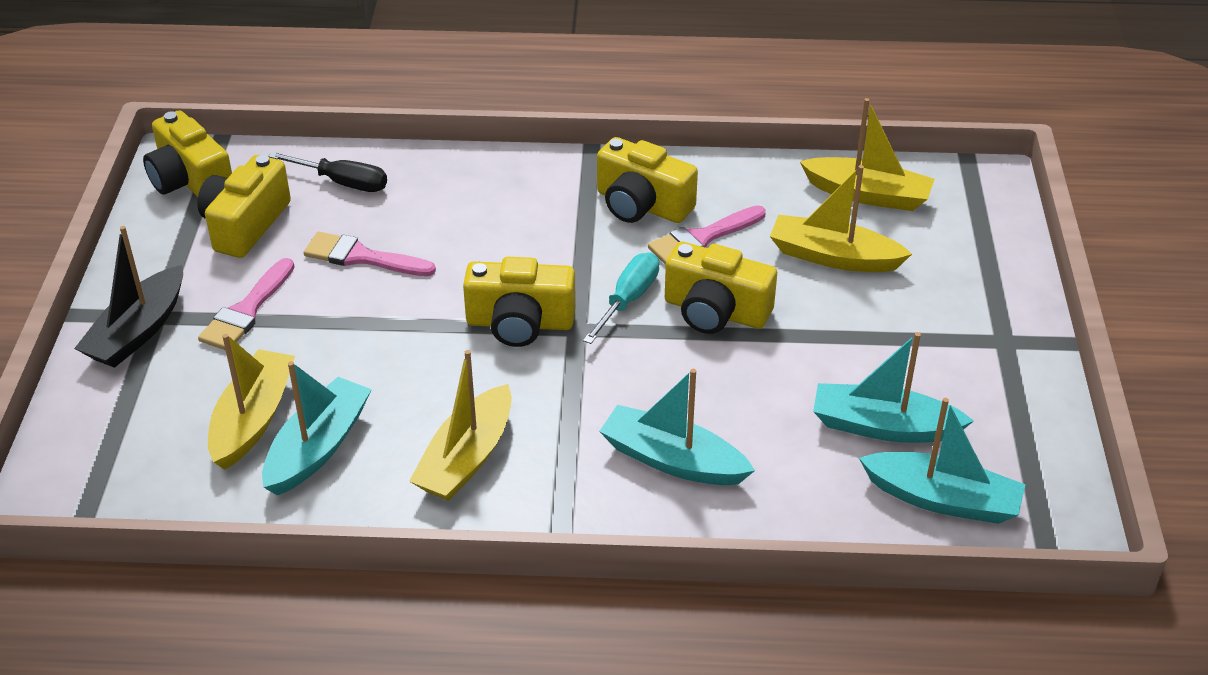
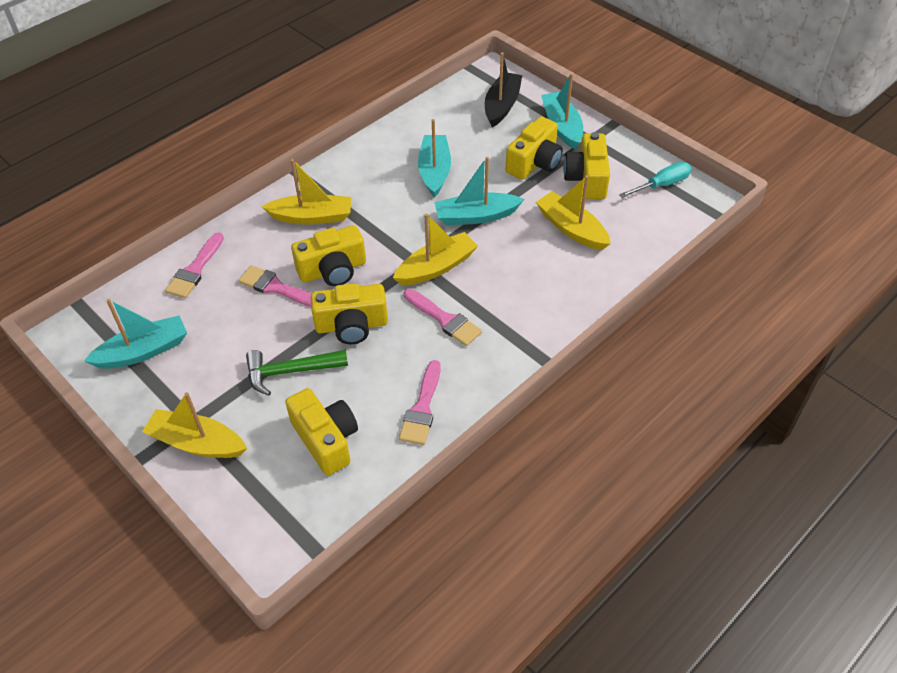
black screwdriver: [268,152,387,192] = 1 -> none = 0
green hammer: none = 0 -> [246,350,348,396] = 1
pink brush: [198,258,294,350] [304,232,436,276] [648,205,766,265] = 3 -> [165,232,224,298] [238,265,311,307] [399,360,441,445] [404,289,482,346] = 4

